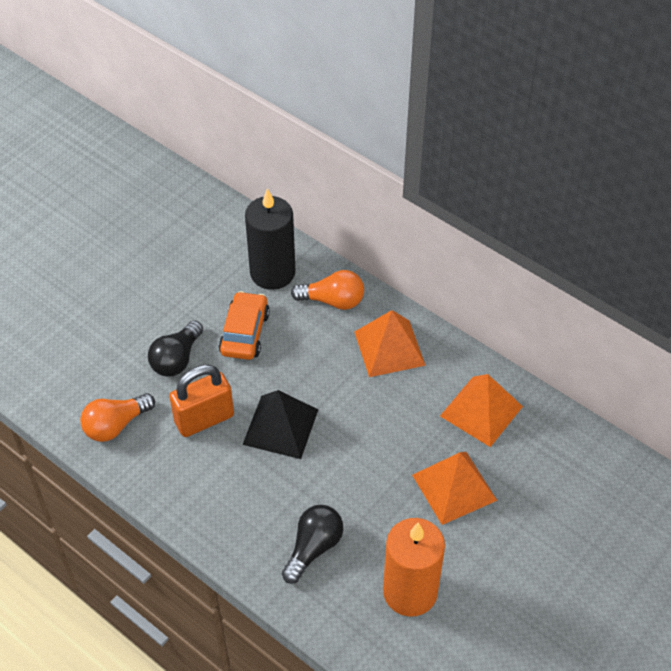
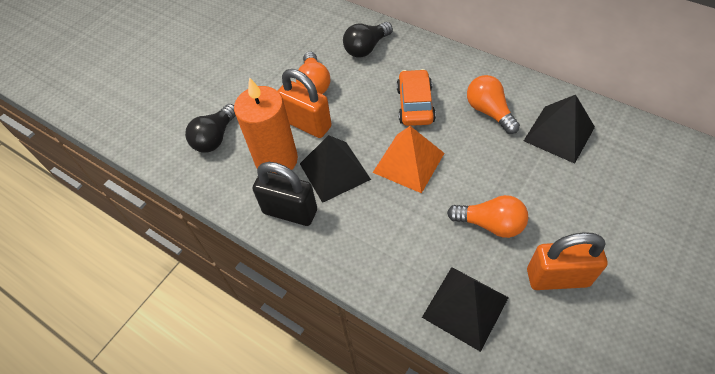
black candle: [245,188,295,290] = 1 -> none = 0
black padlock: none = 0 -> [253,162,317,226] = 1
black pyramid: [242,390,318,459] = 1 -> [300,135,371,203] [422,267,509,352] [524,95,595,164] = 3
orange light bulb: [80,393,155,442] [291,270,364,310] = 2 -> [296,52,330,94] [447,195,528,238] [467,75,520,134] = 3
orange padlock: [169,365,234,437] = 1 -> [277,69,332,138] [527,232,607,290] = 2
orange pyramid: [355,310,426,377] [412,452,497,525] [440,374,523,447] = 3 -> [373,126,445,193] = 1

